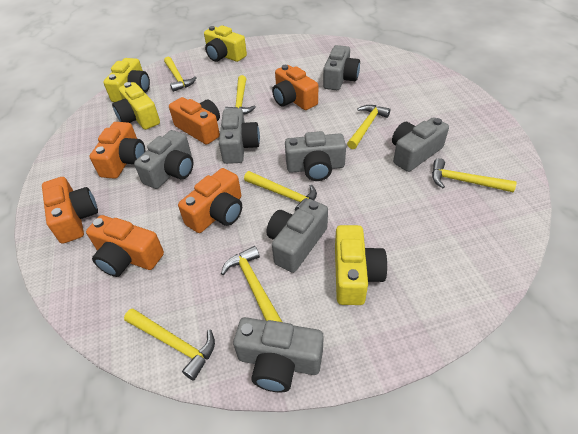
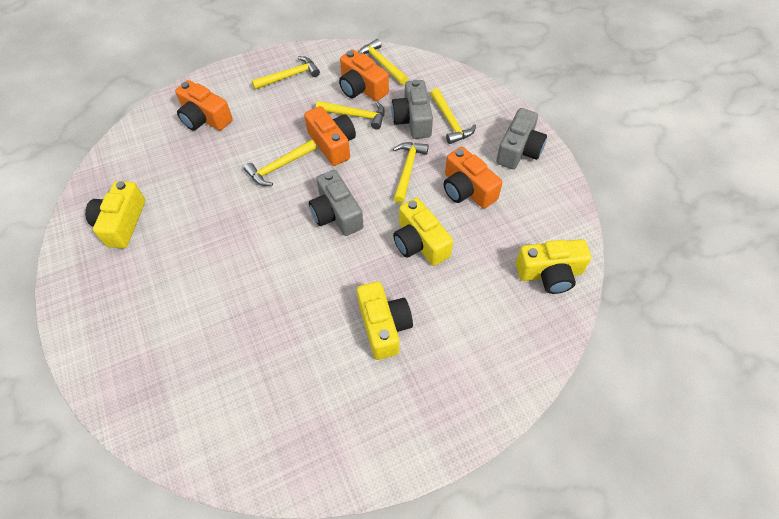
grey camera: [134,130,193,189] [219,108,260,164] [233,317,324,392] [267,199,328,273] [285,131,346,181] [323,45,360,90] [392,117,449,172] = 7 -> [309,170,363,236] [391,79,433,139] [496,108,547,169] = 3
orange camera: [42,177,98,244] [86,215,164,277] [89,122,145,179] [169,97,220,145] [178,168,242,233] [272,65,318,110] = 6 -> [175,80,233,131] [304,106,356,166] [339,50,389,101] [444,147,502,209] = 4
yellow hammer: [124,308,215,381] [164,57,197,92] [221,246,282,322] [225,75,256,115] [244,171,317,211] [347,105,390,149] [432,158,516,192] = 7 -> [244,140,317,186] [252,56,320,90] [316,101,385,130] [358,39,408,85] [393,142,429,203] [430,88,476,144] = 6

